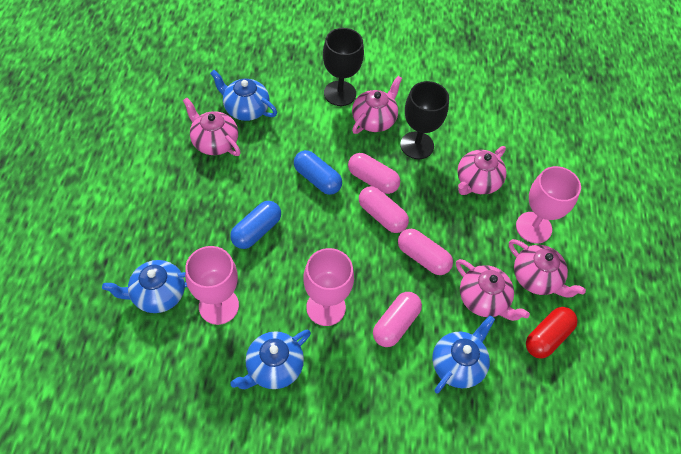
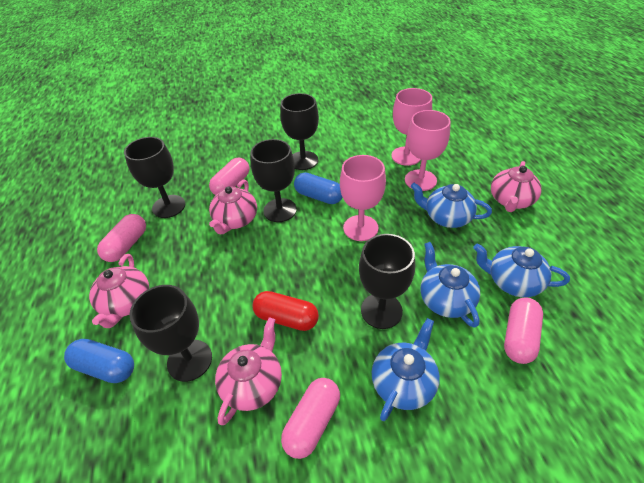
black goblet: [323,28,364,106] [400,81,449,159] = 2 -> [124,137,185,218] [129,285,212,382] [250,139,297,222] [280,93,319,170] [359,234,415,329] = 5
pink teapot: [183,98,241,156] [352,76,402,134] [456,259,530,321] [457,146,507,195] [509,239,586,298] = 5 -> [89,254,149,328] [209,179,257,234] [215,318,282,425] [491,161,541,212] = 4

